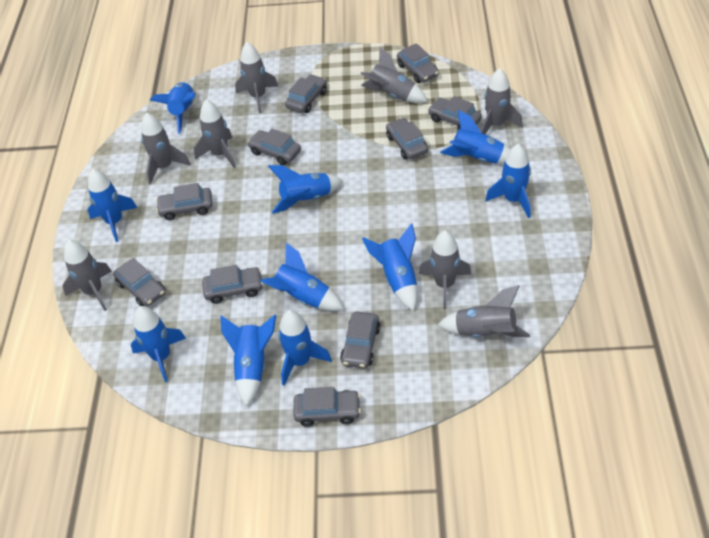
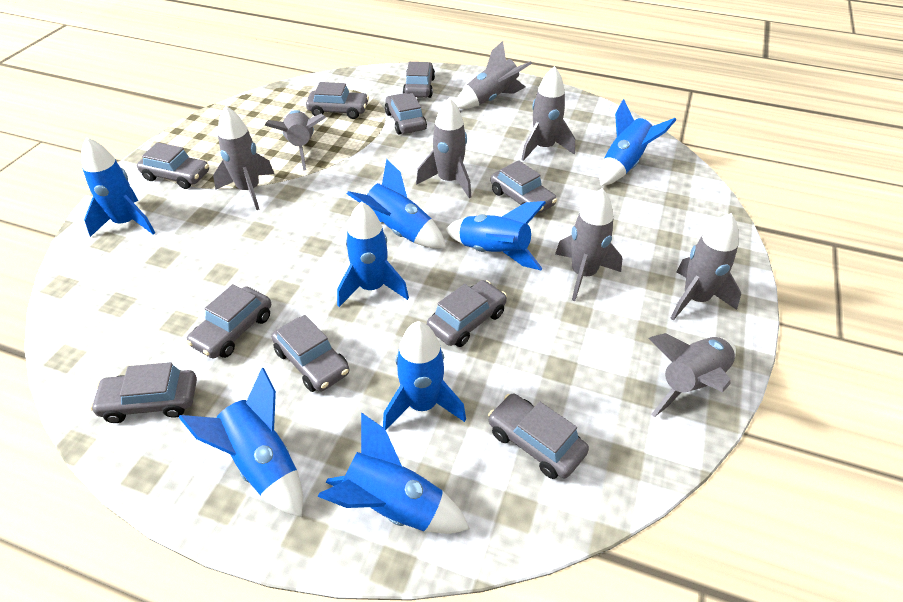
blue rocket: [88,169,137,242] [131,306,186,382] [150,82,196,134] [220,315,276,406] [260,243,344,311] [268,165,343,214] [278,310,332,386] [362,223,417,311] [440,110,511,164] [485,144,531,218] = 10 -> [81,137,155,237] [179,368,303,517] [318,412,470,534] [337,201,409,307] [347,159,446,248] [383,321,466,430] [445,201,546,270] [599,99,676,186] = 8

